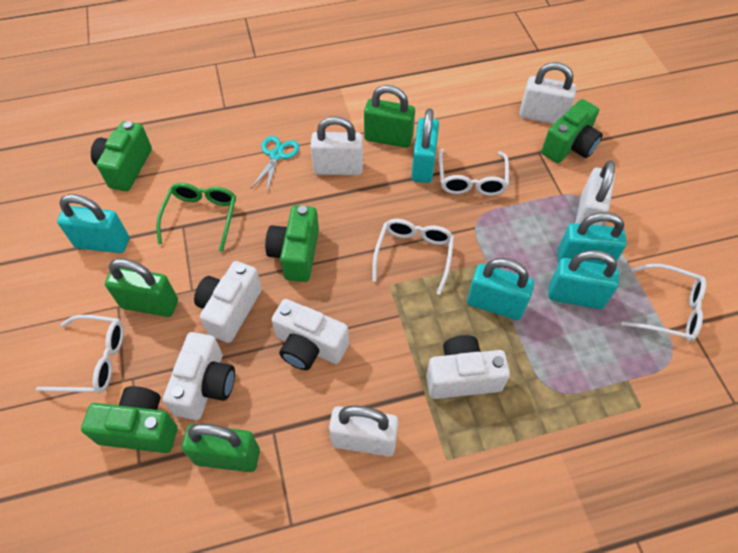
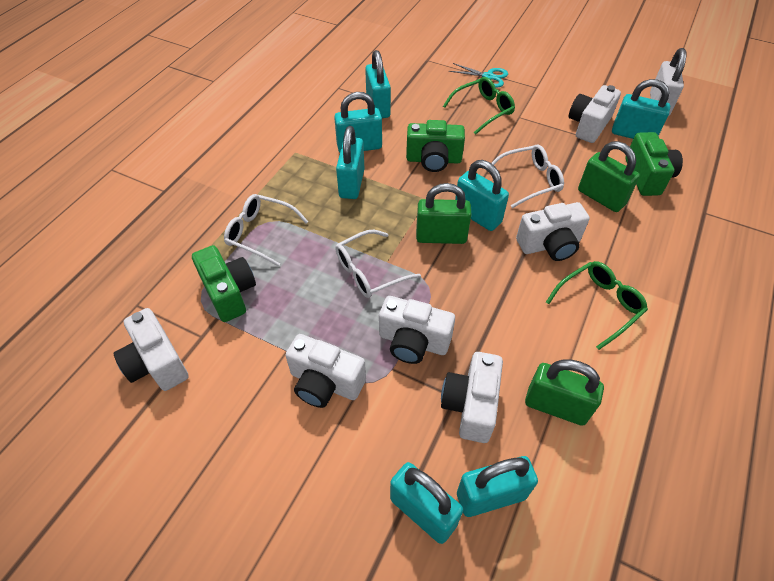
green camera: [81,386,178,453] [91,121,152,191] [265,205,319,282] [541,99,603,163] = 4 -> [192,245,256,322] [406,120,465,172] [625,132,683,196] = 3
green glasses: [156,183,236,252] = 1 -> [443,77,515,135] [546,261,648,350] = 2
turquoise padlock: [57,194,129,253] [411,108,439,183] [467,258,534,320] [548,250,619,309] [557,212,627,265] = 5 -> [334,92,382,152] [336,126,364,199] [365,50,391,118] [390,462,463,544] [455,160,509,231] [457,456,538,517] [612,79,670,139] = 7
white camera: [163,332,235,420] [194,261,262,343] [272,299,349,370] [426,335,510,399] = 4 -> [114,308,189,391] [285,334,366,408] [379,296,455,364] [441,352,503,443] [516,202,590,261] [569,85,621,143] = 6
white glasses: [36,315,124,394] [372,219,454,295] [439,149,509,196] [621,264,706,342] = 4 -> [224,194,309,267] [335,230,421,298] [491,145,564,208] = 3
white padlock: [311,116,363,175] [329,406,398,456] [519,62,577,124] [575,160,615,226] = 4 -> [650,48,686,116] = 1

